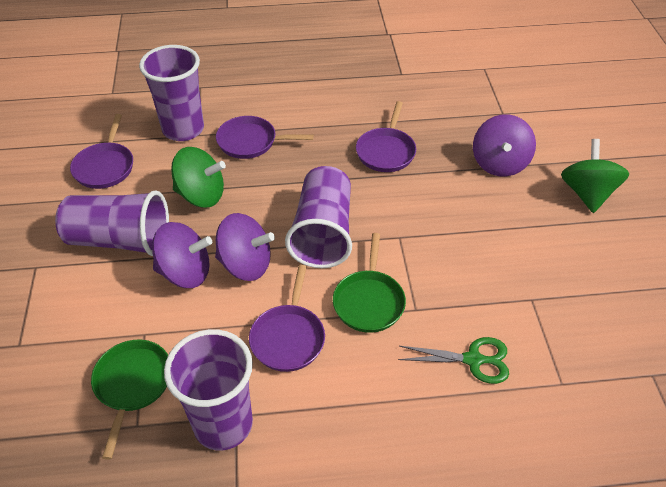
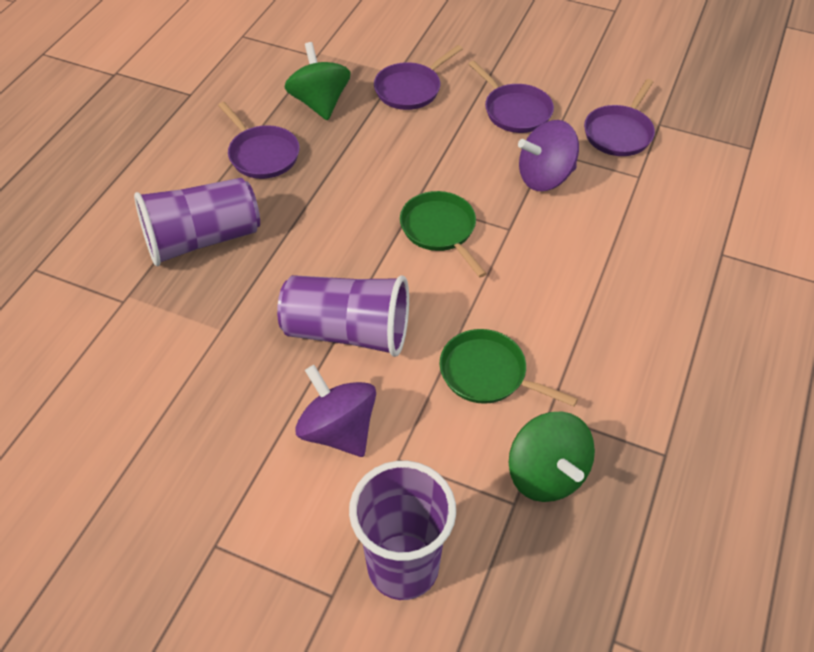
green scissors: [398,337,509,384] = 1 -> none = 0
purple cup: [55,190,169,256] [139,45,204,141] [164,329,253,451] [285,166,352,268] = 4 -> [134,178,260,266] [277,275,409,357] [349,461,456,600] = 3
purple spinning top: [152,222,212,288] [215,213,275,281] [473,114,536,177] = 3 -> [295,365,376,457] [518,120,579,191] = 2

